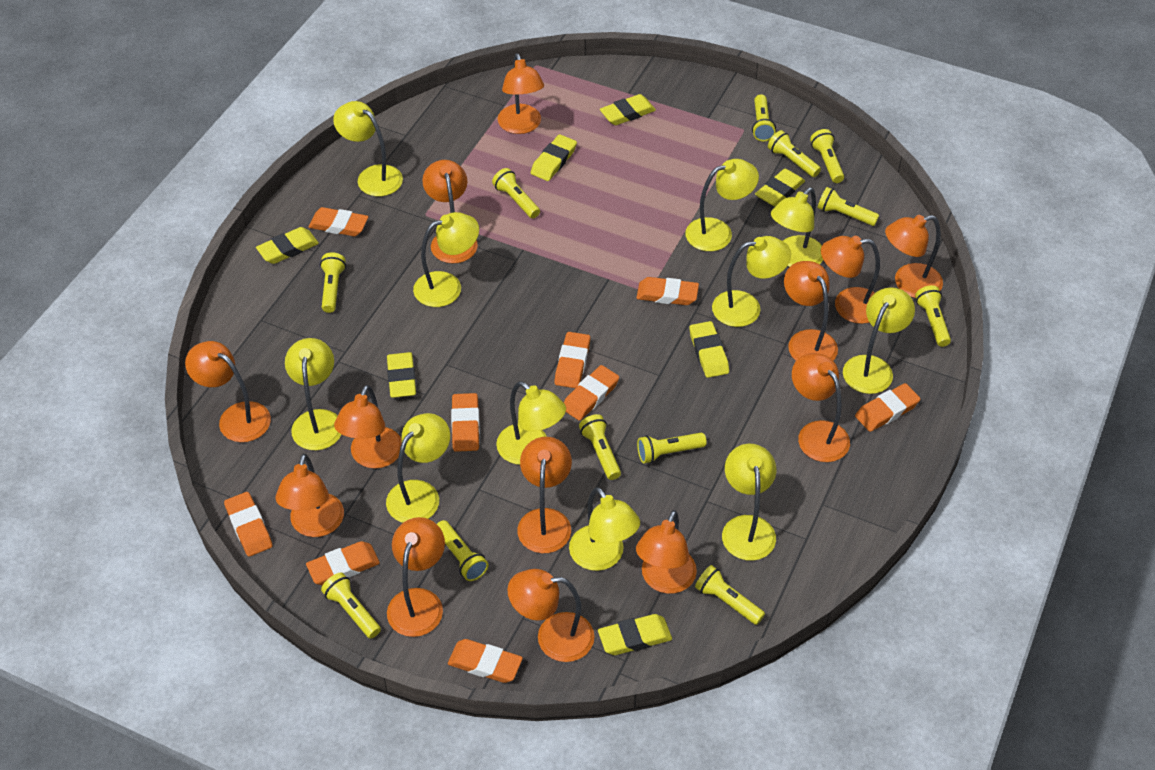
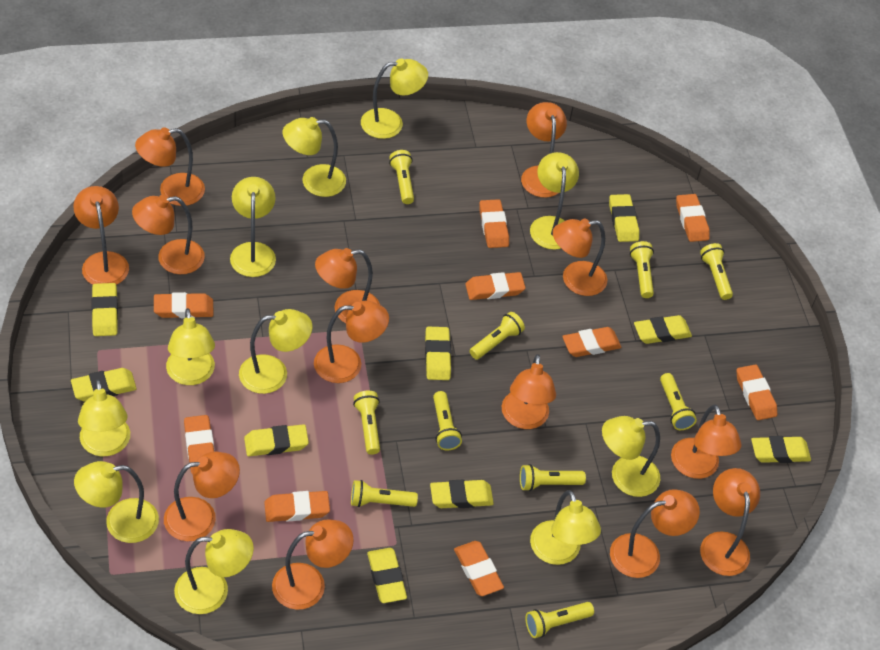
yellow eraser: [256,227,319,264] [387,352,416,398] [531,134,577,181] [598,614,672,655] [600,94,656,125] [689,321,729,378] [755,169,805,207] = 7 -> [71,368,137,402] [92,283,118,336] [244,424,309,456] [367,548,407,603] [425,327,451,380] [430,480,494,508] [609,194,639,242] [634,315,692,344] [751,436,811,463] = 9
yellow flashlight: [320,252,346,313] [321,572,381,639] [437,520,488,581] [492,168,540,218] [579,414,621,480] [637,433,707,464] [695,565,765,625] [752,94,776,141] [768,130,821,177] [810,129,844,183] [817,187,879,226] [915,285,951,347] = 12 -> [351,480,418,507] [353,391,380,455] [389,150,414,204] [433,391,462,450] [470,312,525,360] [520,464,586,491] [525,602,594,638] [630,241,654,298] [660,373,697,430] [700,243,733,300] = 10

